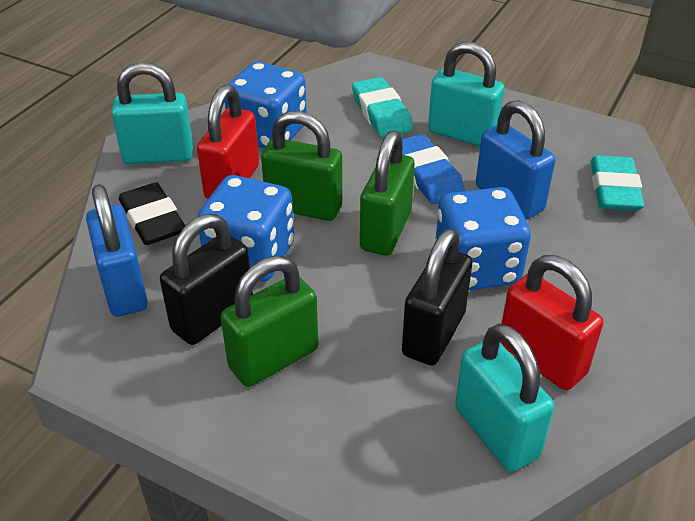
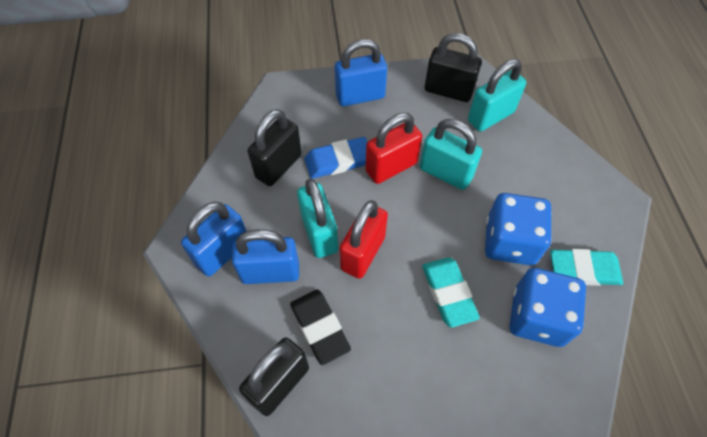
black padlock: [160,214,253,345] [402,228,473,366] = 2 -> [239,337,309,416] [248,109,302,186] [425,33,482,102] = 3
blue dice: [197,175,294,282] [225,61,307,148] [435,187,531,290] = 3 -> [485,193,552,265] [509,268,586,347] = 2
blue padlock: [86,184,148,317] [476,100,556,220] = 2 -> [181,202,246,276] [232,229,299,284] [335,39,387,106] = 3
green padlock: [220,256,318,387] [261,111,342,221] [360,130,415,256] = 3 -> none = 0

